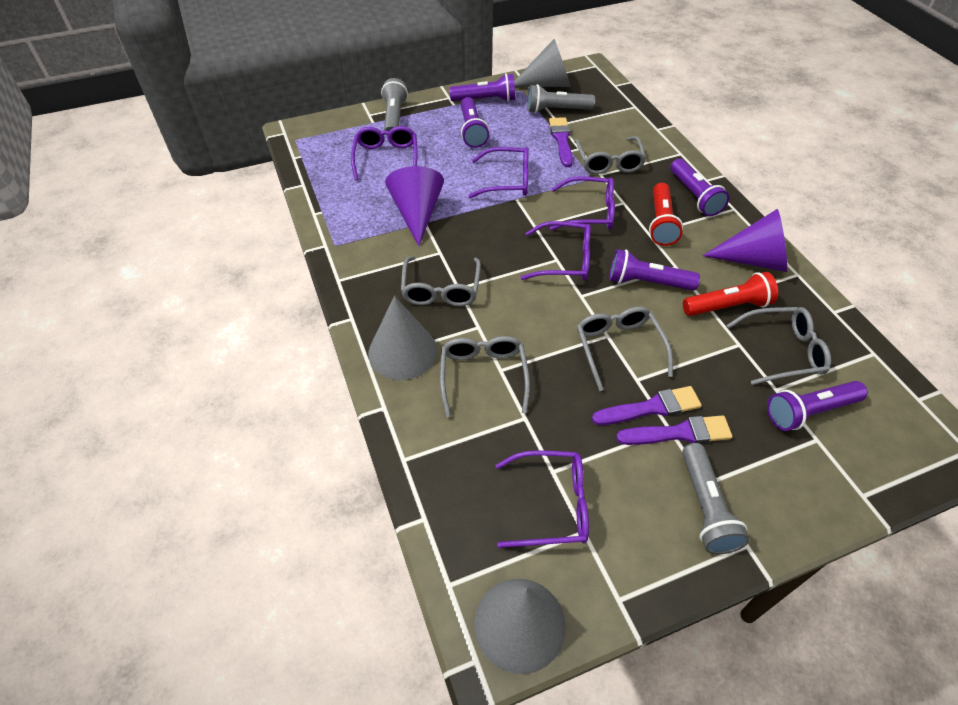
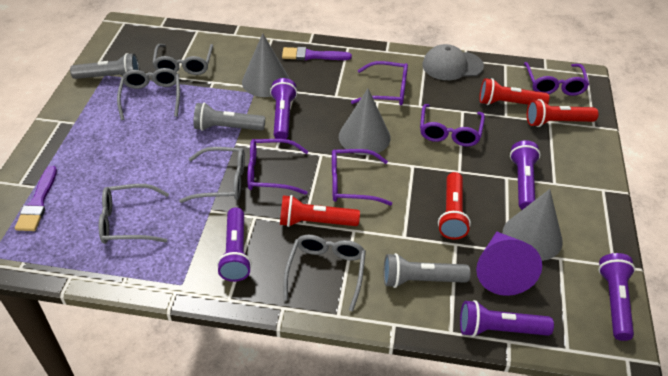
grey cap: none = 0 -> [422,44,484,80] = 1
purple brush: [549,117,573,167] [592,386,702,425] [616,415,733,445] = 3 -> [15,166,57,231] [282,47,352,60] = 2
purple cone: [385,166,444,246] [703,209,788,272] = 2 -> [476,231,542,296] = 1
red flashlight: [649,183,683,246] [683,272,778,316] = 2 -> [280,195,360,227] [438,172,471,239] [480,78,549,105] [527,99,598,127] = 4

